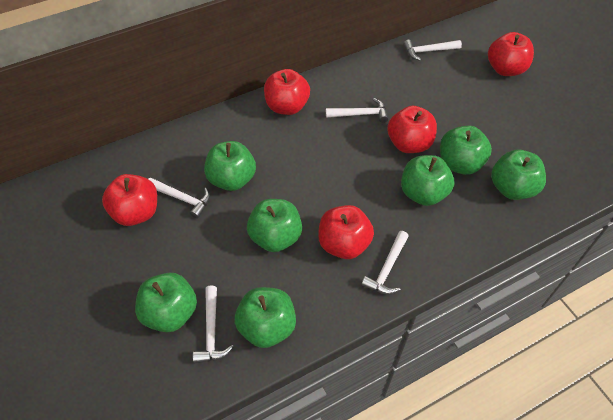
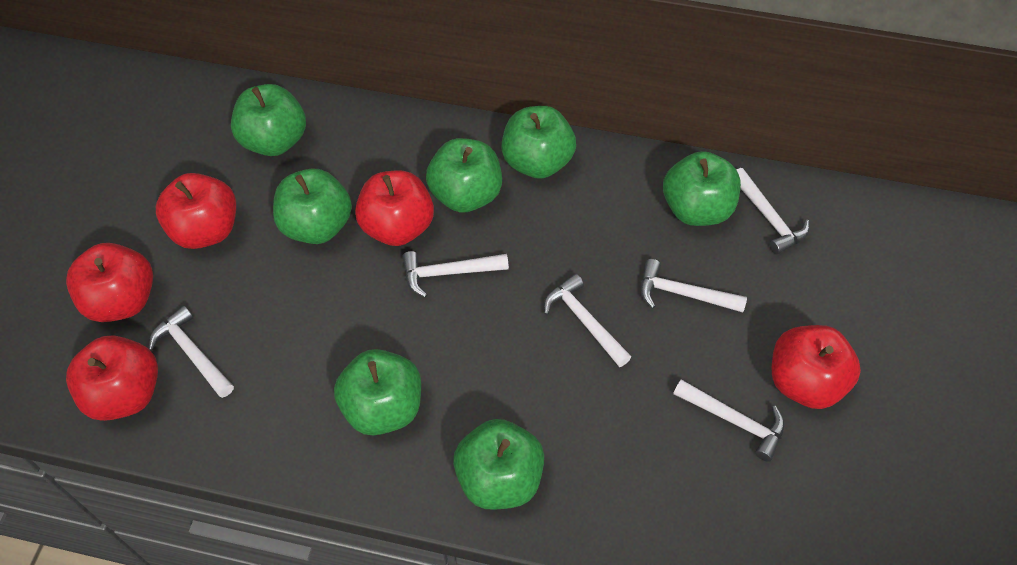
white hammer: [149,178,210,218] [193,286,234,364] [326,98,388,123] [361,231,409,295] [403,40,462,61] = 5 -> [149,306,234,398] [402,251,509,298] [544,274,631,367] [640,259,747,313] [673,380,785,462] [737,168,809,254] = 6

